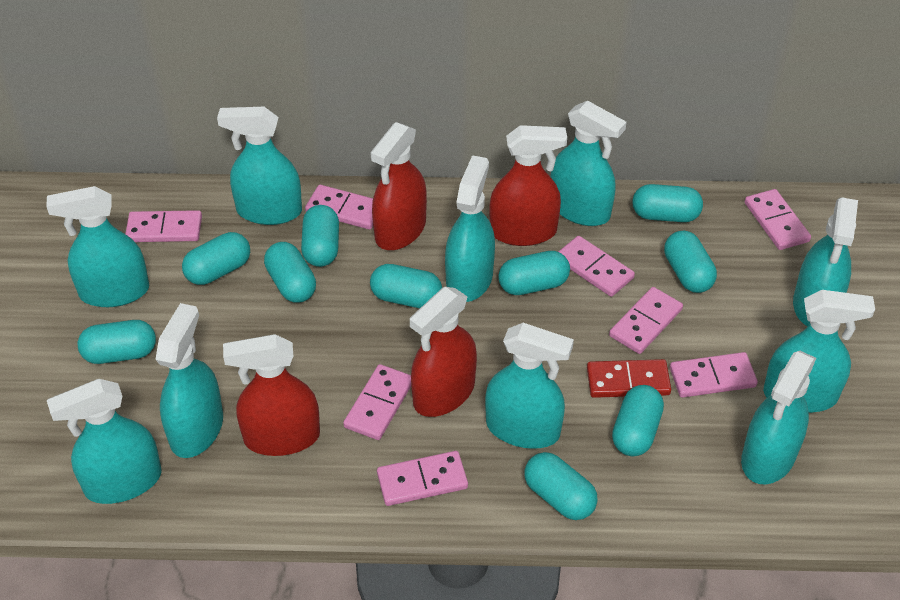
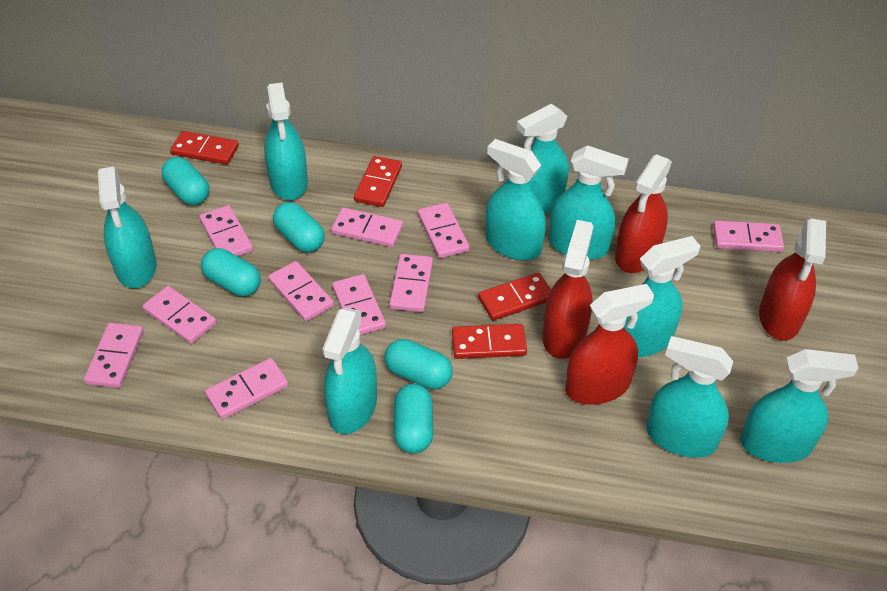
pink domino: [125,210,202,242] [305,185,373,230] [343,364,411,440] [377,451,468,506] [558,236,635,297] [609,287,683,354] [670,352,758,398] [745,189,811,250] = 8 -> [84,323,143,388] [143,286,216,344] [199,205,253,256] [205,358,289,420] [268,261,334,321] [331,207,403,247] [332,274,386,335] [389,254,433,312] [418,203,470,258] [713,221,784,252] = 10
red domino: [587,359,671,398] = 1 -> [170,131,239,165] [354,156,402,207] [452,324,527,359] [478,273,551,321] = 4
turquoise capsule: [77,320,156,364] [182,232,250,285] [264,242,316,303] [301,205,339,267] [370,264,442,308] [498,251,570,295] [524,452,598,520] [612,385,664,456] [632,184,703,222] [664,231,717,293] = 10 -> [162,157,209,205] [201,248,261,296] [273,202,325,253] [385,339,453,390] [394,384,433,454] = 5
turquoise spray bottle: [46,186,149,307] [47,379,162,504] [155,303,223,458] [217,107,302,225] [445,155,495,302] [485,323,574,449] [551,101,626,226] [741,351,816,484] [763,290,875,413] [793,197,858,326] = 10 -> [98,167,156,288] [264,82,308,200] [323,308,377,434] [485,139,546,260] [517,104,569,214] [549,145,629,260] [624,236,700,357] [646,336,733,458] [740,349,858,463] = 9

